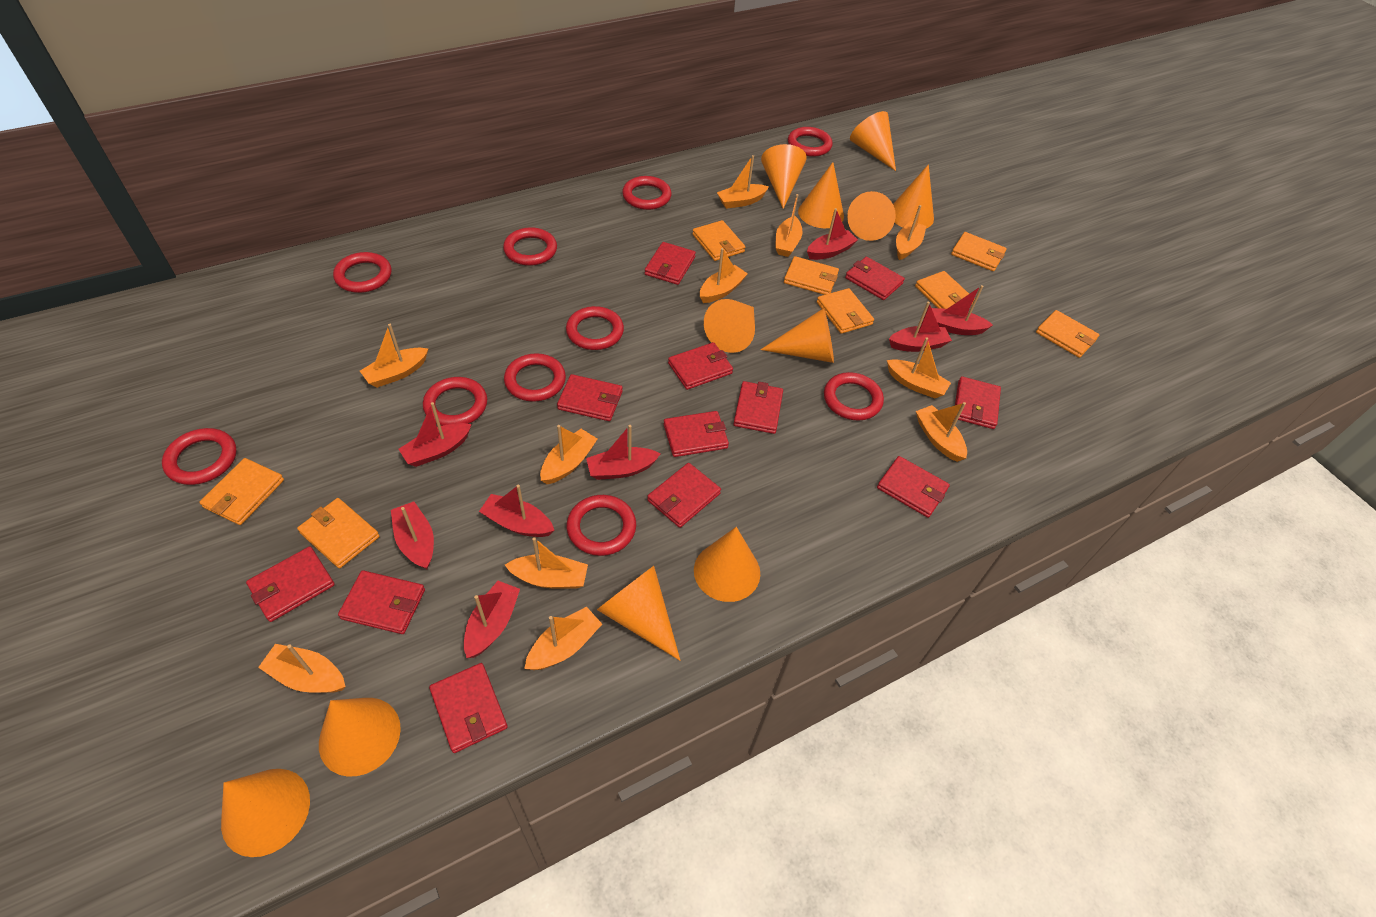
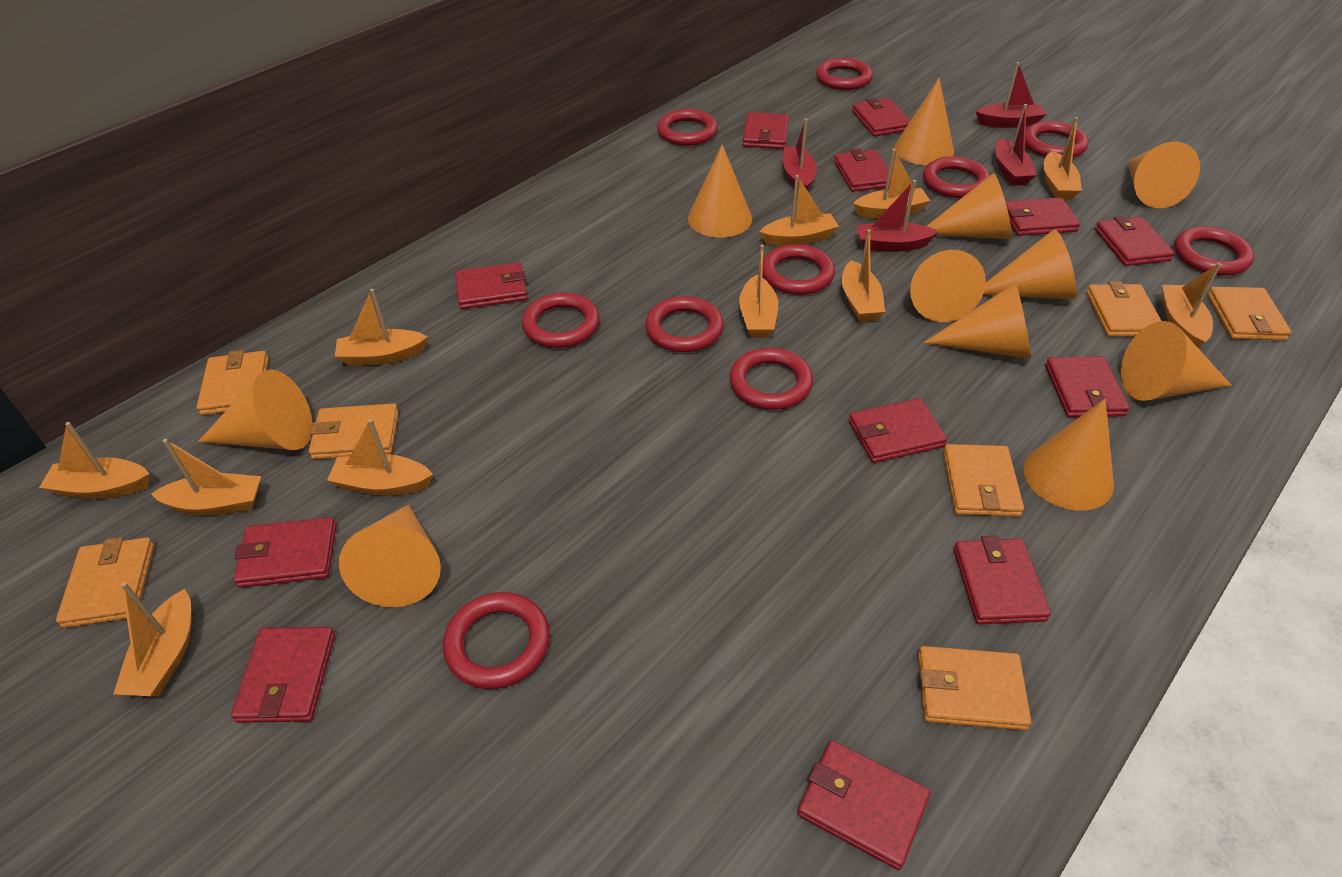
orange wallet: [199,458,284,525] [297,498,380,568] [692,220,745,261] [784,256,839,295] [817,288,874,334] [915,271,975,309] [951,232,1007,271] [1036,310,1099,358] = 8 -> [56,537,154,628] [196,350,269,415] [309,403,399,459] [918,646,1031,730] [943,444,1024,517] [1086,281,1161,337] [1207,287,1292,340] = 7
red boat: [391,502,434,569] [398,402,472,467] [464,581,520,658] [479,485,554,537] [586,425,660,480] [807,208,858,260] [889,301,952,352] [932,285,993,335] = 8 -> [783,118,817,191] [857,180,939,252] [976,62,1046,128] [995,104,1037,186] = 4

